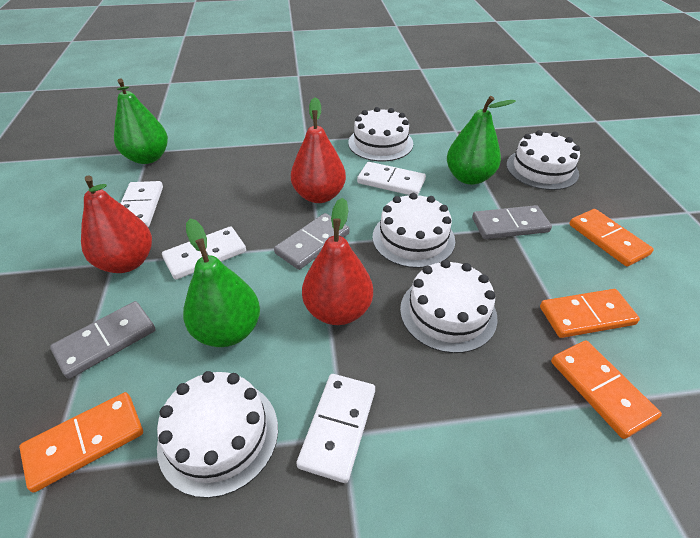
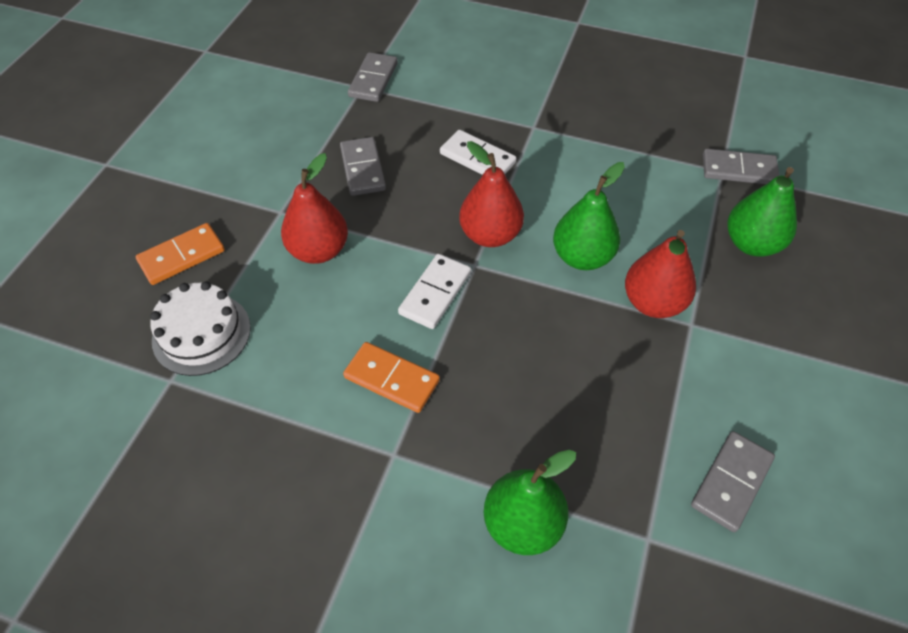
grey domino: [50,301,155,379] [274,213,350,270] [472,205,552,239] = 3 -> [340,137,386,196] [348,52,398,102] [691,431,775,532] [703,149,779,184] = 4
orange domino: [19,392,143,492] [540,289,640,338] [551,340,662,439] [569,209,654,267] = 4 -> [135,223,225,285] [343,342,440,413] = 2
white cake: [157,371,278,498] [348,107,413,161] [372,193,455,268] [400,260,498,353] [506,130,580,190] = 5 -> [150,282,251,376] = 1
white domino: [120,181,163,227] [162,226,246,280] [296,374,375,483] [357,162,426,195] = 4 -> [398,254,471,329] [440,130,516,175] = 2

